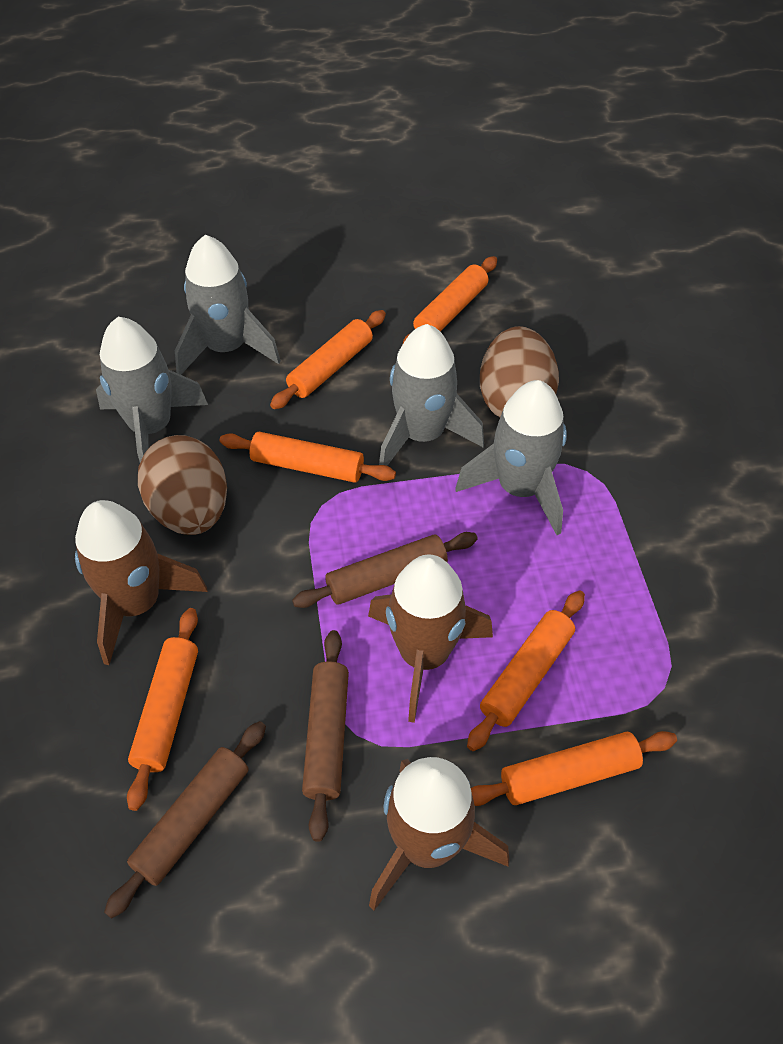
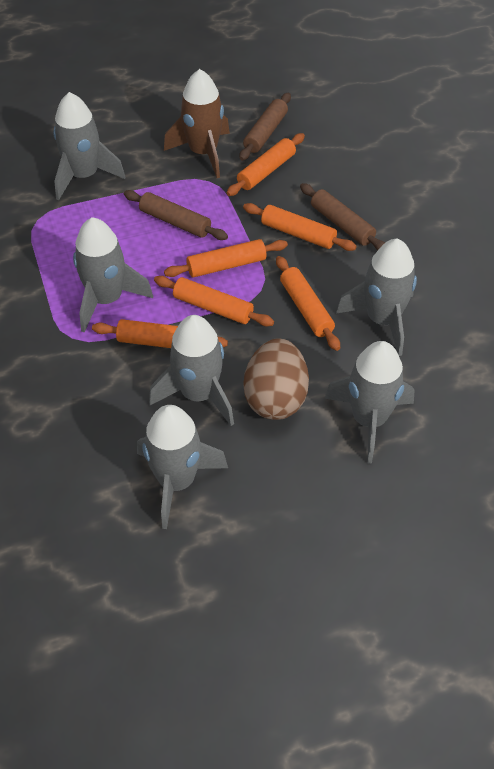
brown egg: [138,435,227,535] [480,326,559,417] = 2 -> [244,339,309,420] = 1
brown rocket: [75,500,208,665] [368,555,493,723] [369,757,509,910] = 3 -> [164,69,230,178] = 1
grey rocket: [96,317,208,462] [175,235,281,375] [379,324,484,466] [455,380,567,535] = 4 -> [53,92,125,200] [73,217,153,333] [137,405,228,529] [149,315,234,426] [324,341,414,464] [336,238,417,356] = 6

